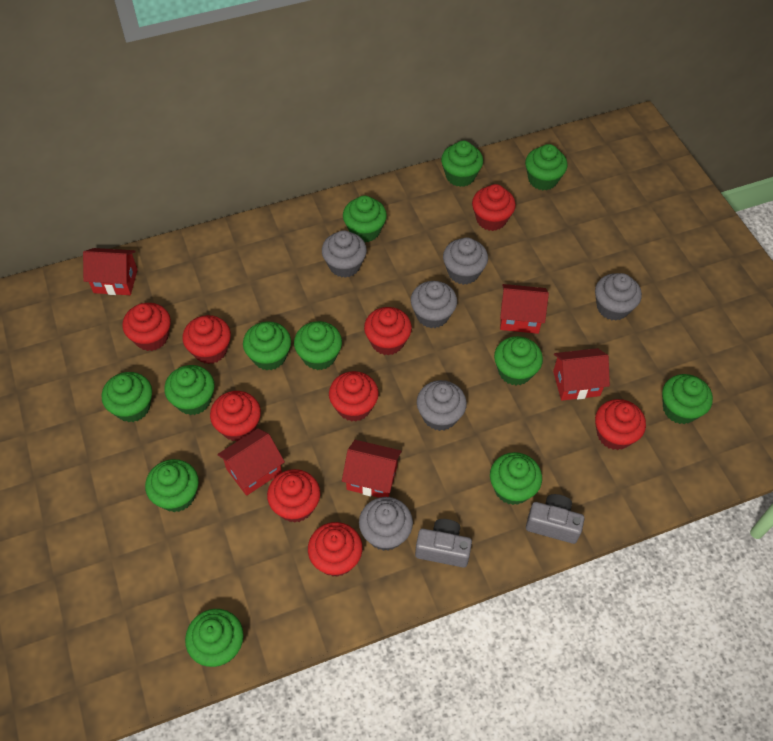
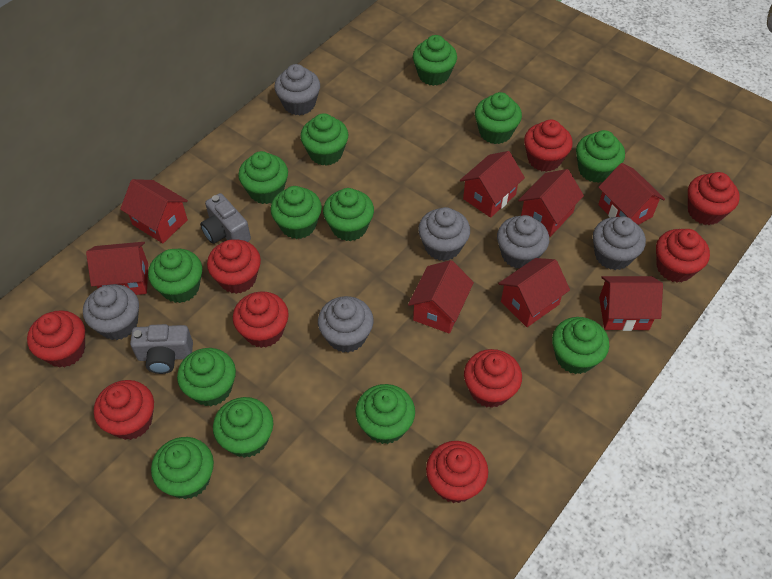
green cupcake: [102,372,152,422] [145,459,199,512] [164,365,215,415] [185,609,244,667] [243,322,291,370] [294,321,342,370] [343,196,387,242] [441,141,483,187] [490,452,542,505] [494,336,543,386] [525,144,568,190] [662,374,713,424] = 12 -> [148,249,202,303] [151,437,214,499] [177,348,236,406] [213,397,273,458] [238,151,288,204] [270,186,322,239] [300,113,348,166] [323,188,374,241] [355,384,415,444] [413,35,457,86] [475,92,522,144] [552,317,609,374] [576,130,625,183] = 13
red house: [83,248,138,295] [217,428,285,496] [342,440,402,498] [500,284,549,334] [553,348,610,401] = 5 -> [86,242,148,295] [120,179,188,243] [408,260,474,334] [460,151,525,218] [498,258,570,327] [518,169,584,237] [598,163,665,225] [599,276,663,331] = 8

